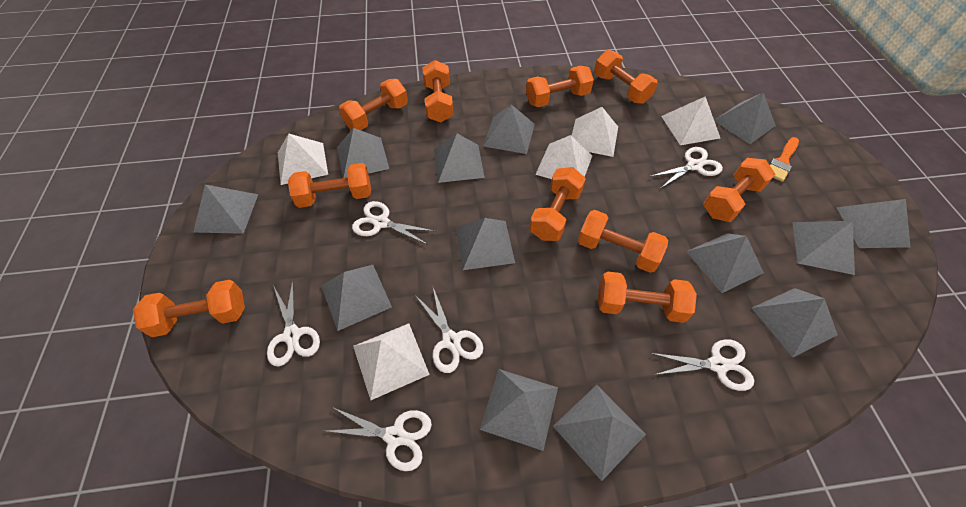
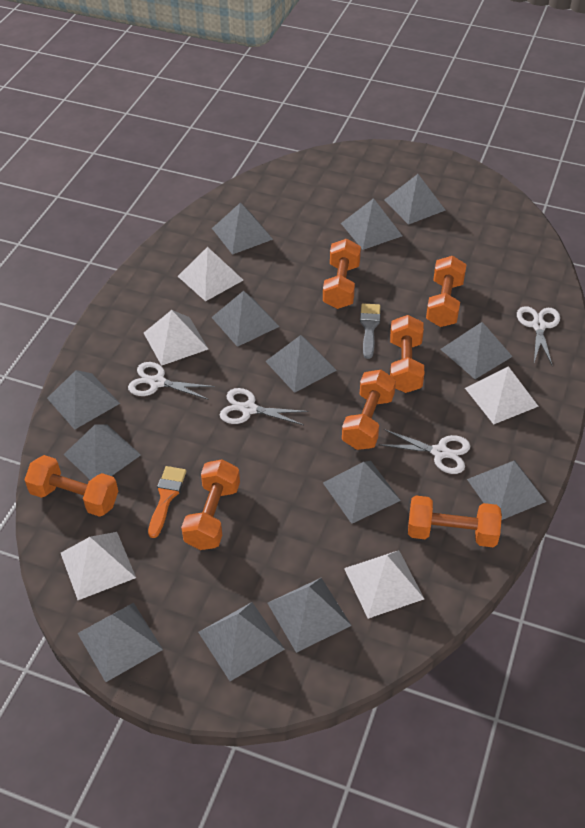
grey brush: none = 0 -> [360,303,380,359] = 1
orange dumbbell: [133,280,245,337] [288,163,371,208] [339,79,408,130] [422,60,453,122] [526,66,594,107] [529,167,586,241] [578,210,668,273] [594,50,657,104] [598,272,697,323] [703,158,775,222] = 10 -> [24,455,118,517] [181,459,240,550] [323,239,361,309] [342,370,396,450] [390,315,424,393] [408,496,502,547] [426,256,467,327] = 7
white scissors: [267,280,320,366] [326,407,432,471] [352,201,434,245] [415,288,483,373] [649,147,723,188] [650,339,754,391] = 6 -> [128,362,215,400] [220,388,308,425] [379,429,470,474] [517,306,560,366] = 4

